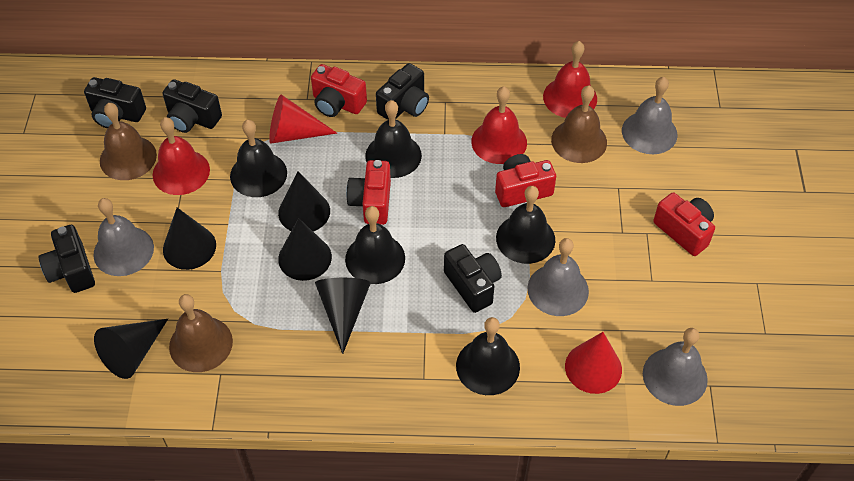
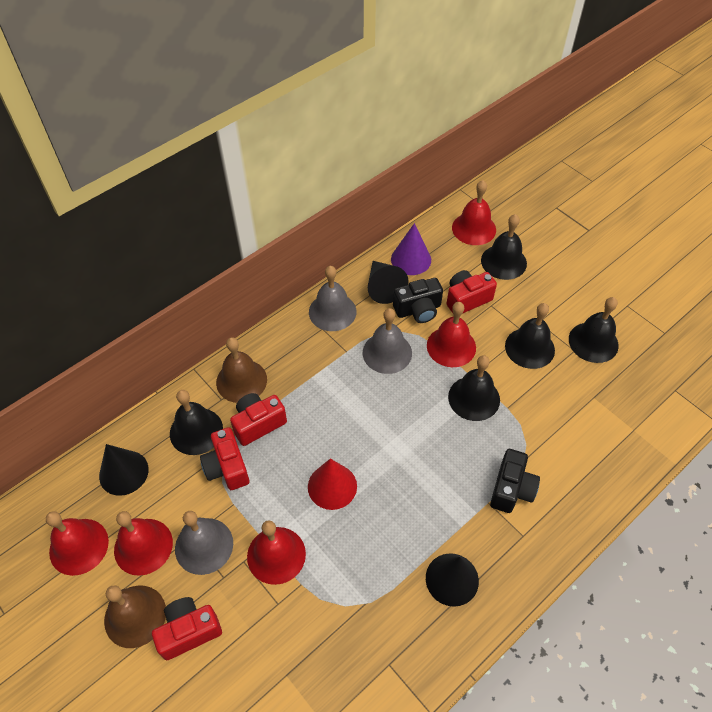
black camera: [39,225,95,293] [84,77,146,128] [162,79,222,133] [376,63,429,120] [444,244,502,313] = 5 -> [393,278,443,323] [490,449,540,513] = 2
black cone: [94,319,168,379] [163,208,216,270] [278,171,330,232] [278,218,332,281] [315,278,371,354] = 5 -> [99,444,149,496] [368,261,409,304] [426,553,479,607] = 3
brown bell: [100,103,157,180] [169,294,233,372] [551,86,607,163] = 3 -> [104,585,166,648] [216,337,267,403] = 2
grey bell: [93,198,154,276] [528,238,589,316] [622,77,677,154] [643,328,708,406] = 4 -> [175,511,233,575] [309,266,356,331] [363,308,412,374] = 3
purple cone: none = 0 -> [391,223,431,275] = 1
red bell: [153,117,210,195] [471,86,527,164] [543,41,597,118] = 3 -> [46,511,109,576] [114,511,173,576] [247,520,306,585] [427,302,476,367] [452,180,496,245] = 5
red cone: [269,94,337,144] [565,332,622,394] = 2 -> [308,458,357,510] = 1

